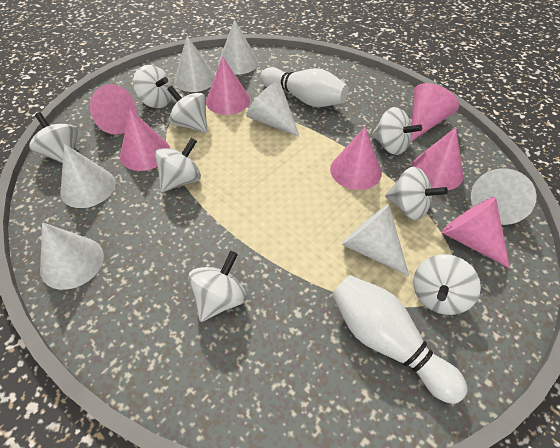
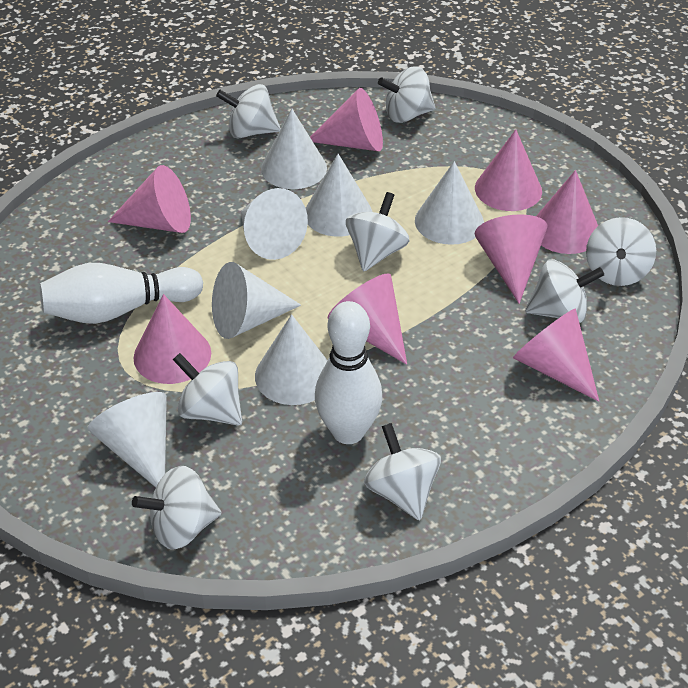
pink cone: [90,84,137,135] [120,109,170,171] [206,57,250,115] [330,127,382,190] [411,83,459,142] [411,127,464,190] [442,197,510,269] = 7 -> [108,165,191,233] [133,294,211,384] [310,88,383,151] [328,273,407,365] [475,130,542,211] [475,214,548,304] [513,309,599,401] [536,170,598,254] = 8

